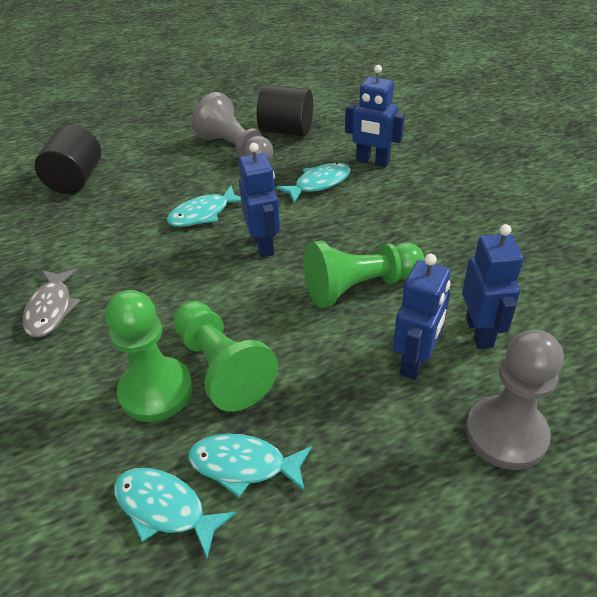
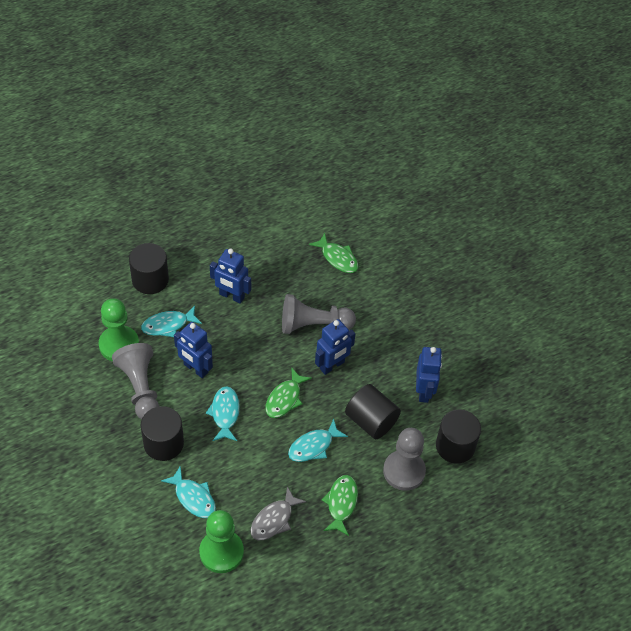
black cylinder: [35,125,101,194] [257,85,313,137] = 2 -> [129,243,169,294] [141,406,184,461] [345,384,401,439] [436,410,481,464] = 4
green fish: none = 0 -> [265,367,312,418] [309,233,359,273] [322,475,358,536] = 3
green pawn: [105,290,193,422] [173,301,278,412] [304,241,424,308] = 3 -> [99,298,139,361] [199,510,244,573] = 2
grey pawn: [191,92,273,161] [466,330,564,470] = 2 -> [112,343,159,420] [282,294,356,334] [383,428,426,491] = 3

